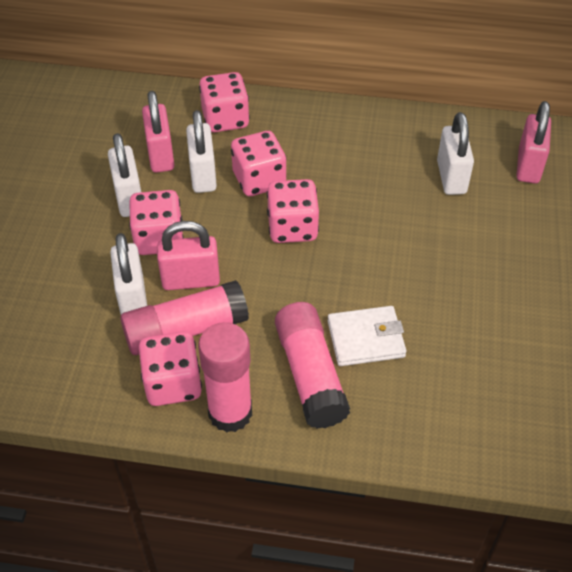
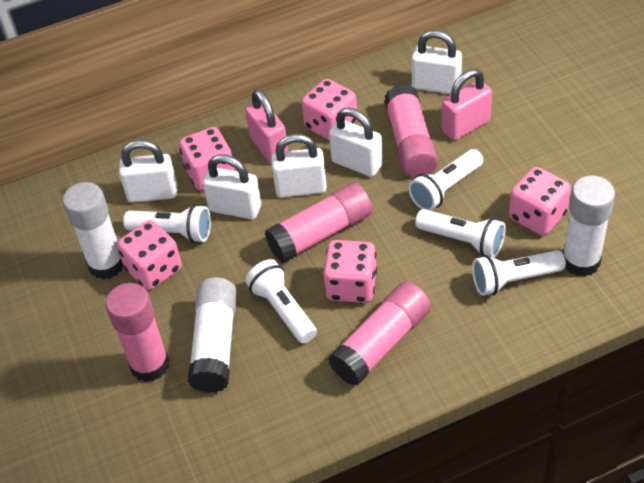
pink glue stick: [120,280,249,355] [198,322,252,432] [275,302,350,429] = 3 -> [106,283,169,382] [265,182,372,263] [328,281,431,386] [384,84,438,178] = 4
pink padlock: [142,91,174,173] [157,221,220,290] [516,101,551,183] = 3 -> [245,89,288,164] [442,69,492,141] = 2
white flashlight: none = 0 -> [123,204,211,243] [245,259,317,343] [408,149,483,211] [415,209,506,258] [472,250,566,296] = 5
white glue stick: none = 0 -> [63,182,124,279] [188,277,237,393] [563,175,615,277] = 3
white padlock: [108,133,141,217] [110,233,147,314] [186,110,217,193] [437,112,474,195] = 4 -> [119,140,177,203] [203,154,261,219] [271,134,327,198] [329,108,383,177] [411,30,462,94] = 5
white wallet: [328,306,406,366] = 1 -> none = 0

